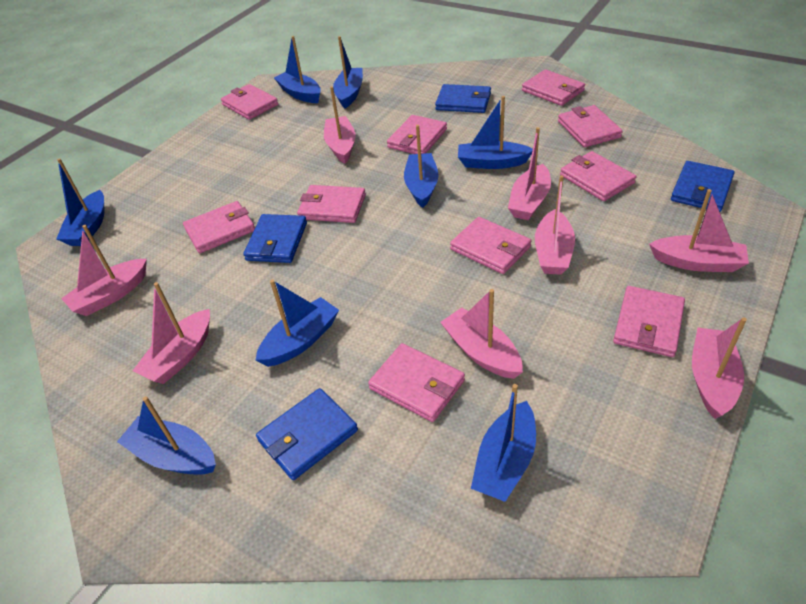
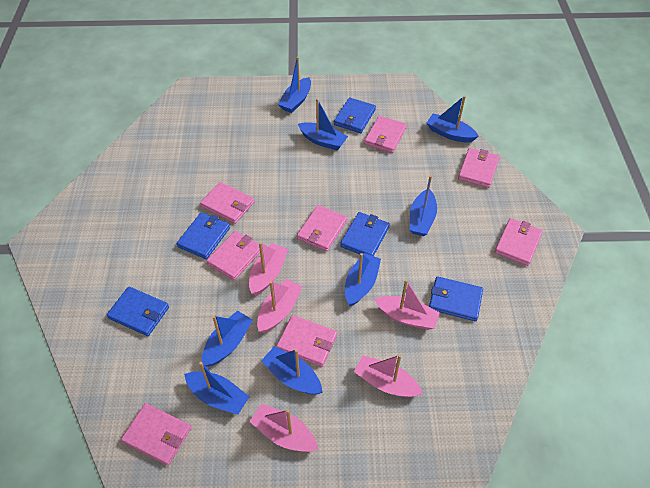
blue wallet: [243,214,307,263] [256,388,358,480] [435,84,491,113] [671,161,735,212] = 4 -> [107,286,169,336] [177,212,230,259] [334,97,376,133] [340,212,390,256] [429,276,483,321] = 5
pink boat: [61,225,147,316] [133,282,210,384] [324,86,356,164] [440,289,523,379] [508,127,551,220] [535,175,575,275] [649,189,749,272] [692,317,747,419] = 8 -> [249,242,288,296] [249,404,318,452] [257,279,302,333] [354,354,423,397] [374,279,440,330] = 5
pink wallet: [183,201,255,253] [221,84,278,120] [297,185,366,223] [368,343,465,422] [387,115,447,154] [450,217,531,274] [522,69,585,106] [558,105,623,147] [560,151,637,201] [613,286,685,357] = 10 -> [121,403,191,465] [200,182,254,224] [206,231,260,280] [276,315,337,367] [297,205,347,251] [364,116,407,153] [458,148,500,188] [495,218,543,266] = 8

